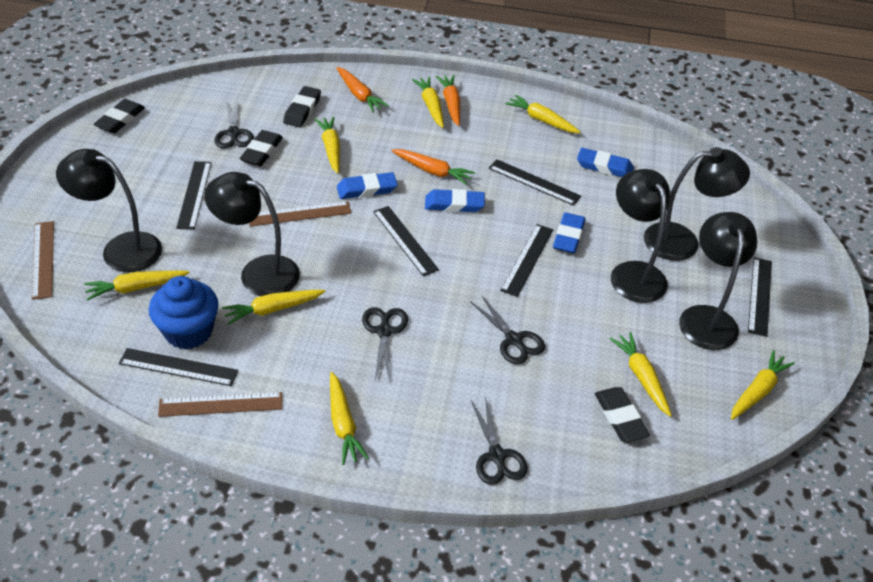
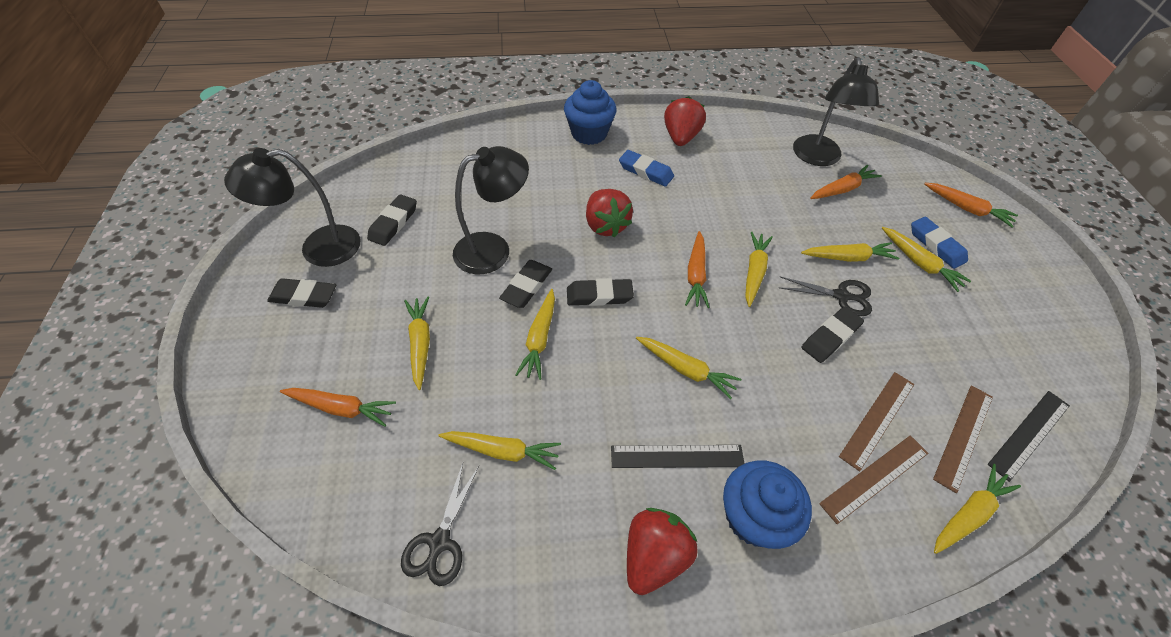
black eraser: [93,99,145,133] [240,130,283,166] [283,86,321,127] [595,387,650,443] = 4 -> [267,278,336,308] [367,194,417,246] [499,260,552,308] [567,278,634,306] [802,306,864,363] = 5
black lamp: [56,149,162,272] [204,172,300,296] [611,169,670,303] [644,147,750,261] [679,212,758,350] = 5 -> [224,148,361,267] [453,146,529,275] [793,57,879,166] = 3
black ruler: [119,348,238,386] [176,161,211,230] [373,206,439,276] [489,159,581,206] [500,224,553,297] [748,257,772,337] = 6 -> [611,445,745,468] [988,391,1070,482] = 2
black scissors: [214,99,254,149] [362,307,408,381] [470,295,545,365] [471,396,528,485] = 4 -> [401,463,479,586] [780,277,872,316] = 2
blue cupcake: [149,276,219,349] = 1 -> [564,80,617,145] [723,460,812,549] = 2
blue eraser: [337,172,398,199] [425,189,485,212] [553,212,585,253] [577,148,634,177] = 4 -> [619,150,674,187] [911,217,968,269] = 2
orange carrot: [336,67,389,113] [391,149,475,185] [436,75,460,126] = 3 -> [280,388,396,427] [685,231,710,308] [810,164,882,199] [924,183,1018,227] = 4
red strawberry: none = 0 -> [586,189,633,238] [627,508,698,595] [664,96,706,146] = 3

